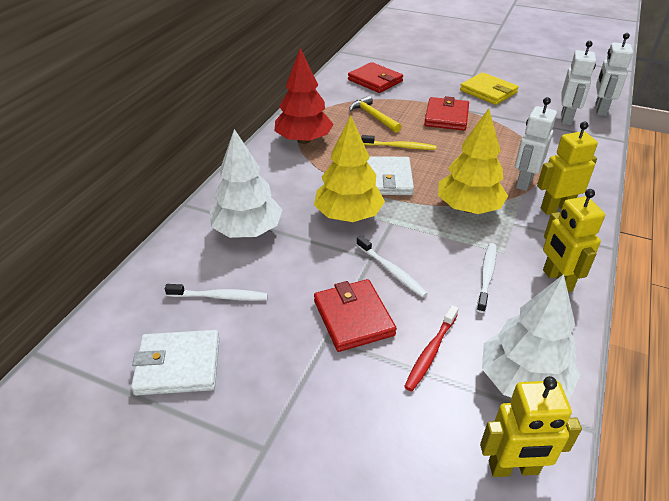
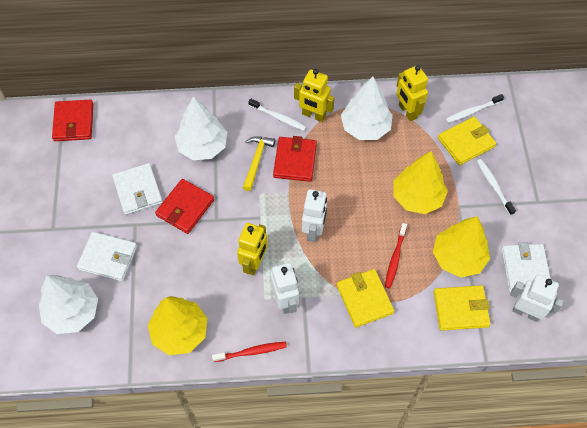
red toothbrush: [404,305,459,391] = 1 -> [212,342,287,362] [385,223,407,288] = 2
red tree: [275,48,334,144] = 1 -> none = 0
white tree: [210,129,283,238] [482,274,580,400] = 2 -> [39,275,98,334] [175,96,227,160] [341,77,393,140] = 3
white wallet: [131,330,220,395] [367,156,414,195] = 2 -> [77,232,137,281] [112,163,163,215] [501,242,550,292] = 3
yellow toothbrush: [361,135,436,150] = 1 -> none = 0
yellow tree: [314,115,385,222] [438,108,508,214] = 2 -> [148,296,207,355] [394,151,448,214] [433,216,490,278] = 3
yellow wallet: [460,72,519,105] = 1 -> [337,269,394,327] [434,285,491,331] [438,117,496,165] = 3

